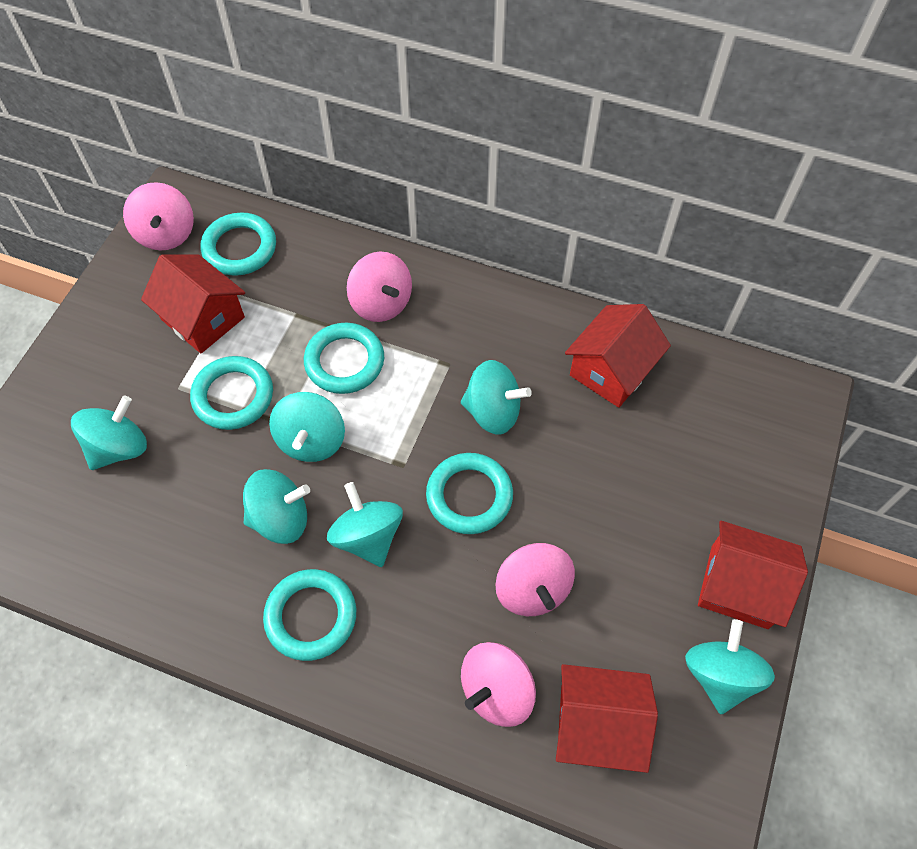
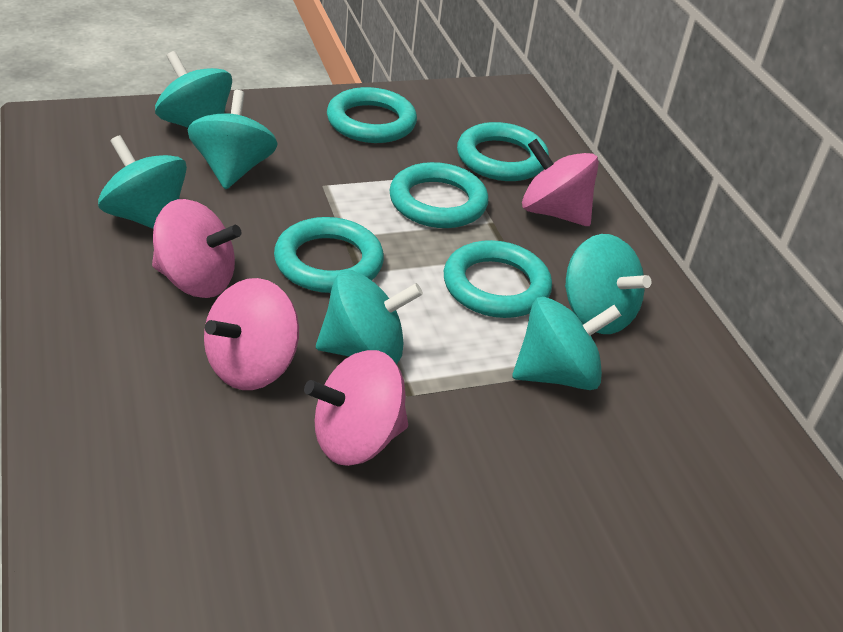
red house: [141,254,245,353] [556,664,658,773] [565,304,671,408] [698,521,808,629] = 4 -> none = 0

